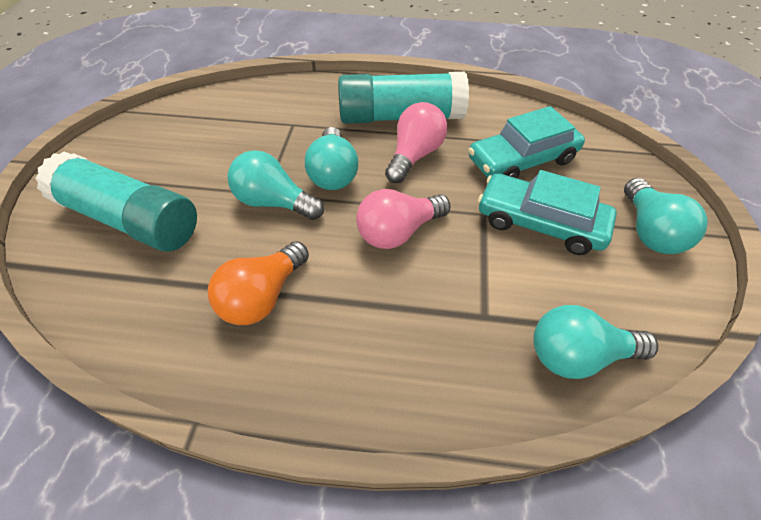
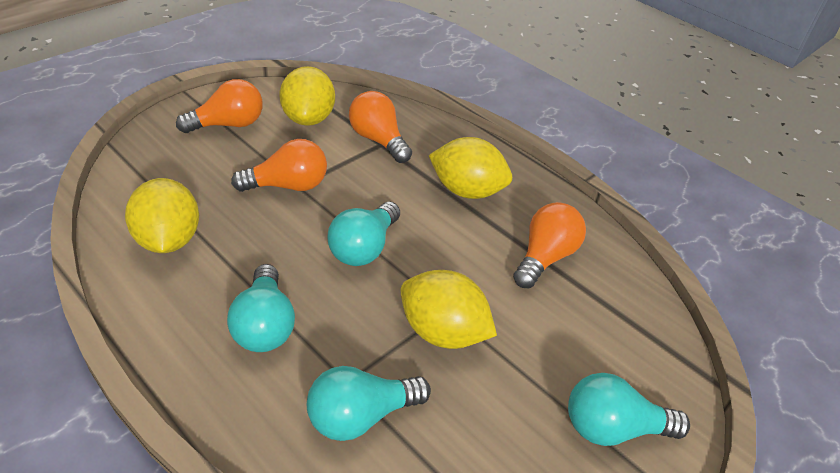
orange light bulb: [208,241,309,325] = 1 -> [176,79,263,133] [231,139,327,192] [349,91,412,163] [513,202,586,288] = 4
pink light bulb: [356,189,450,249] [385,102,448,183] = 2 -> none = 0
turquoise car: [468,106,585,178] [478,170,617,255] = 2 -> none = 0
turquoise glue stick: [35,151,197,252] [338,72,469,124] = 2 -> none = 0
yellow lemon: none = 0 -> [125,178,199,253] [279,66,335,126] [400,270,497,349] [429,137,512,199] = 4

